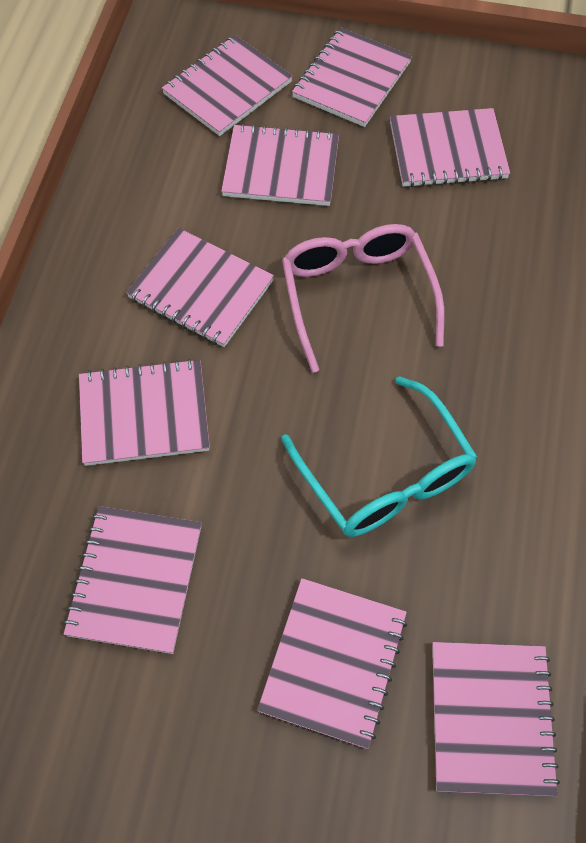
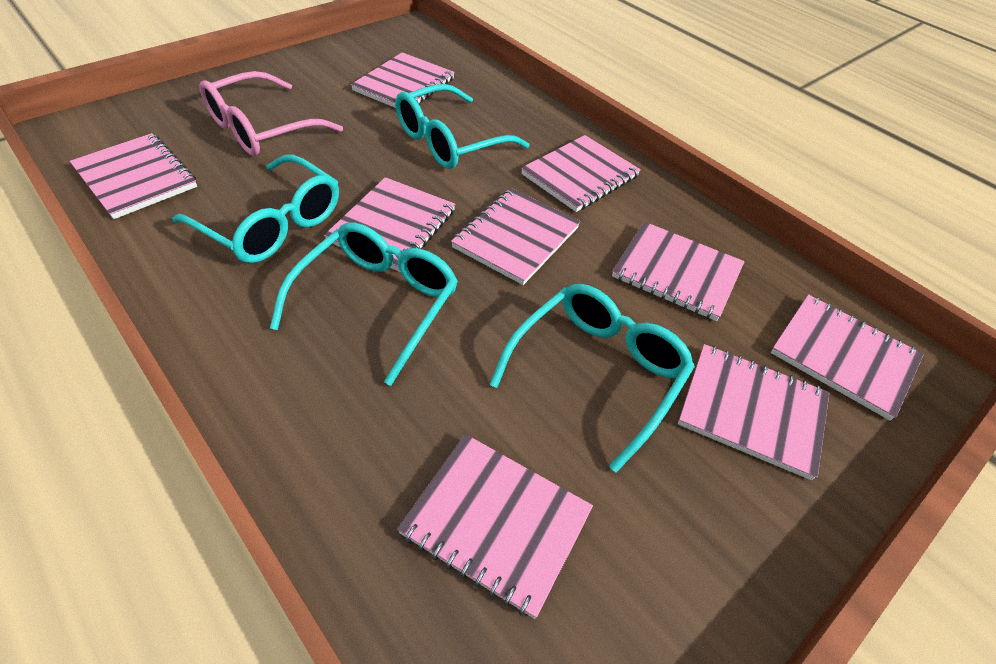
turquoise glasses: [281,376,477,537] = 1 -> [172,155,339,263] [270,222,458,386] [395,84,529,169] [489,284,695,473] = 4

